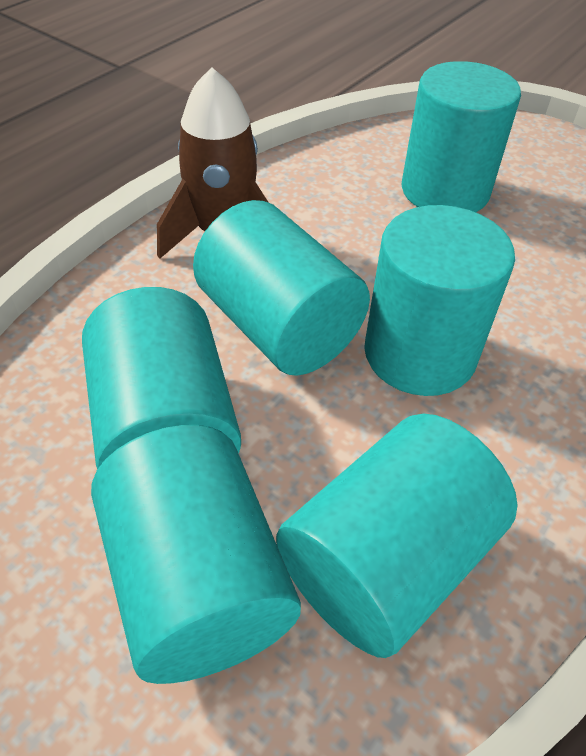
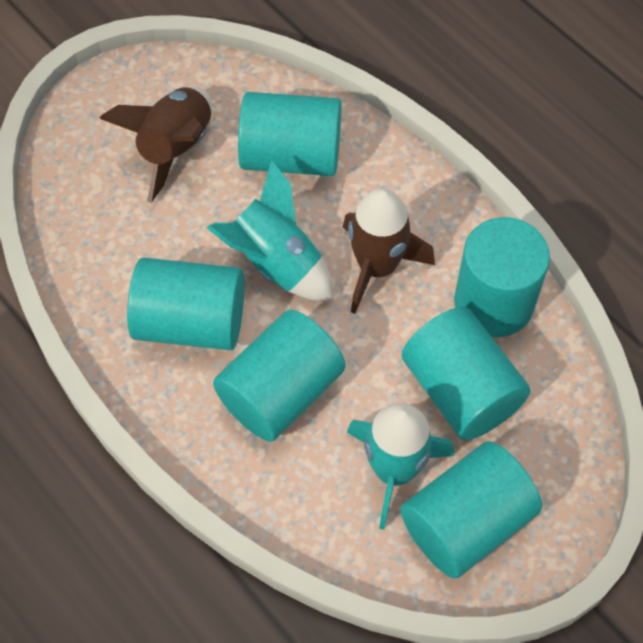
brown rocket: [157,67,269,259] = 1 -> [99,86,212,203] [343,188,435,314] = 2
turquoise rocket: none = 0 -> [207,160,333,301] [347,403,454,530] = 2

